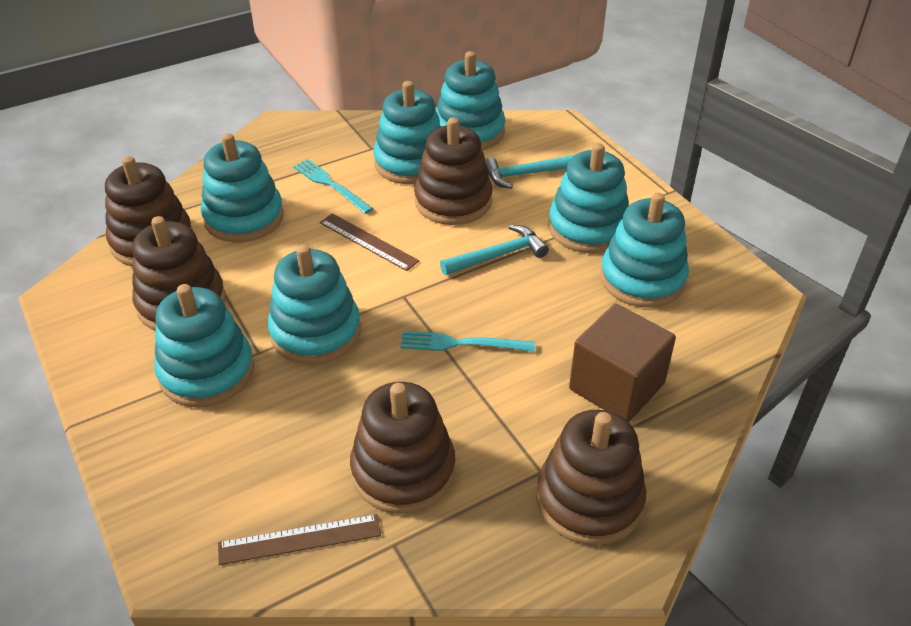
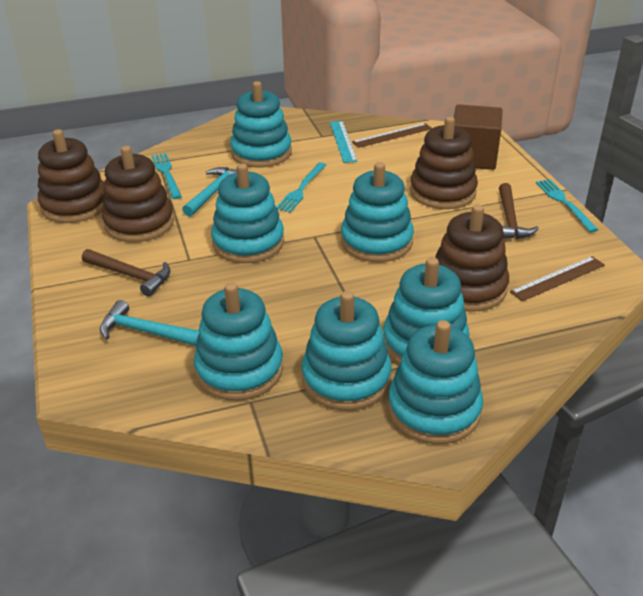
brown hammer: none = 0 -> [82,249,171,297] [499,183,539,239] = 2
brown stacking toy: [105,156,193,266] [132,216,226,331] [350,382,455,514] [414,117,493,225] [537,410,646,545] = 5 -> [38,129,105,223] [102,146,174,242] [410,116,478,209] [435,204,509,312] = 4
turquoise fork: [293,159,373,214] [400,331,535,352] = 2 -> [151,153,182,199] [277,162,326,213] [536,179,598,232] = 3
turquoise ruler: none = 0 -> [330,121,358,163] = 1

